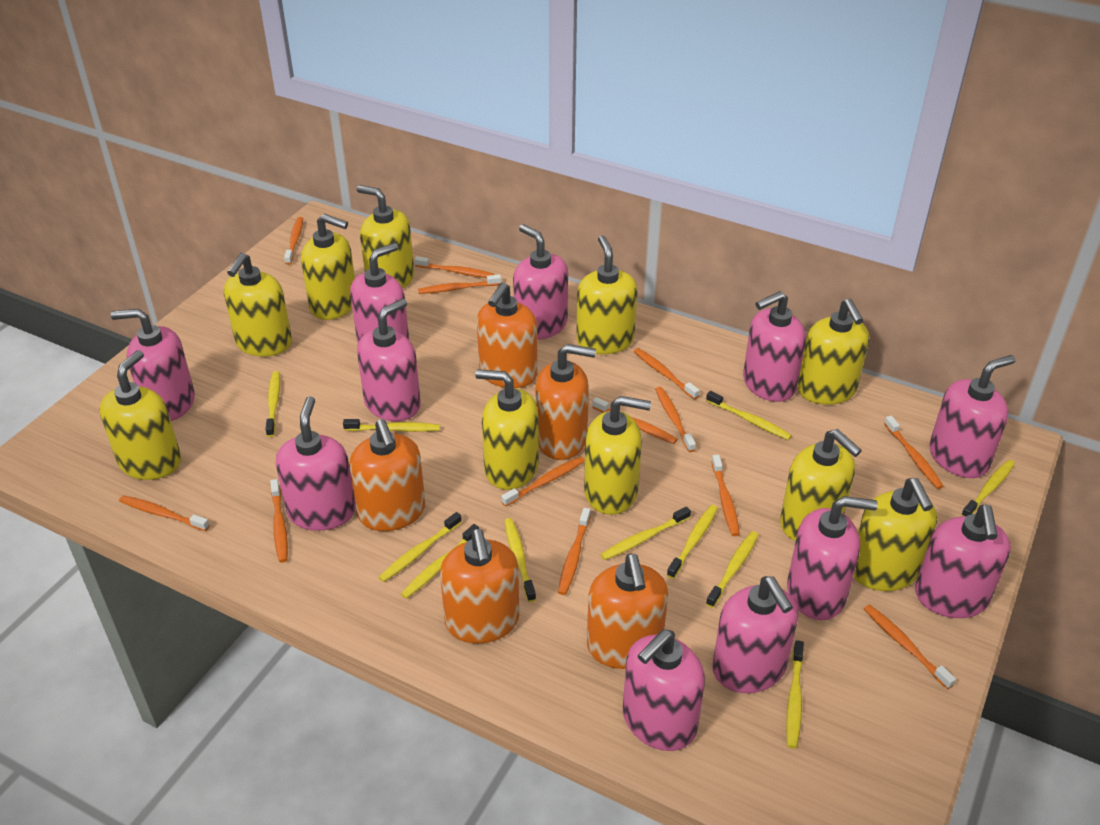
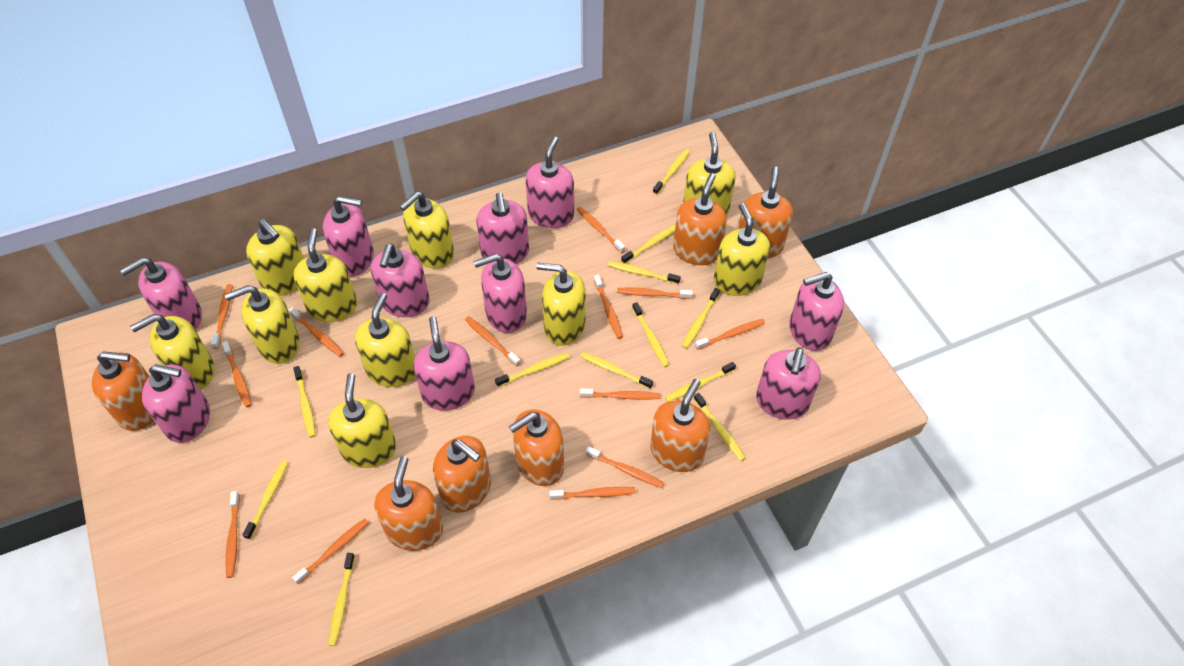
orange soap dispenser: [349,419,425,531] [440,529,520,644] [477,282,538,388] [535,344,596,460] [587,553,668,669] = 5 -> [92,351,154,431] [374,456,443,551] [433,436,491,513] [509,410,564,486] [650,379,710,472] [673,173,727,265] [738,166,793,258] = 7
pink soap dispenser: [111,309,195,421] [276,396,356,531] [350,243,409,342] [357,299,421,421] [513,224,568,340] [623,629,705,751] [712,576,798,693] [743,291,806,402] [787,496,878,620] [915,505,1011,618] [929,355,1016,478] = 11 -> [120,257,202,329] [142,364,210,443] [323,196,374,277] [371,244,430,317] [413,316,475,411] [473,254,527,333] [477,193,529,264] [525,137,574,228] [756,348,821,420] [789,272,844,351] = 10
yellow toothbrush: [266,371,280,437] [343,419,440,432] [378,512,462,582] [401,524,479,599] [504,518,536,602] [600,507,691,560] [667,505,718,579] [706,391,792,440] [706,531,759,608] [786,640,804,749] [961,460,1015,516] = 11 -> [242,460,288,539] [293,366,316,438] [328,553,355,646] [495,353,570,387] [580,352,653,389] [608,261,681,285] [621,224,676,264] [632,302,669,367] [653,149,690,195] [665,362,736,402] [682,288,720,349] [694,393,746,461] = 12

